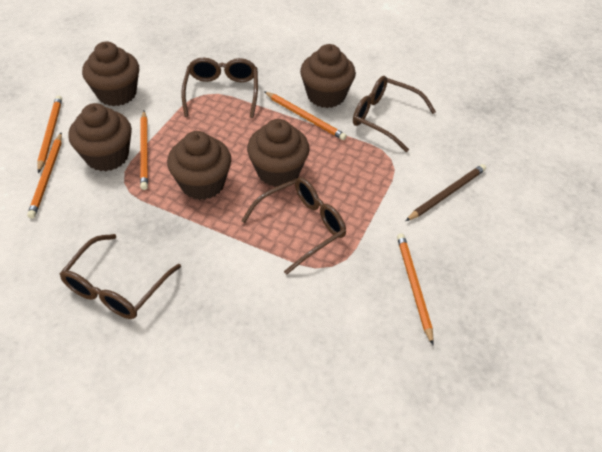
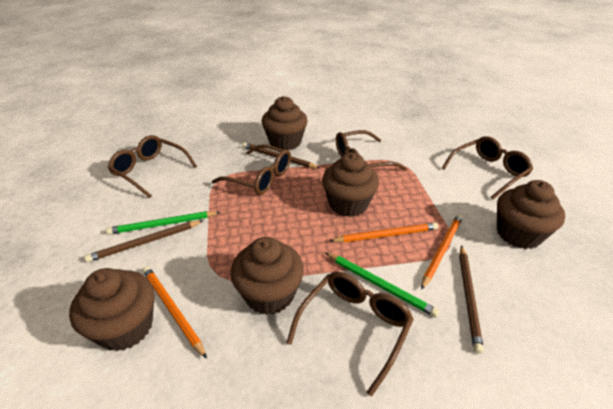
brown glasses: [60,234,181,319] [181,57,258,118] [241,177,346,275] [353,76,436,152] = 4 -> [108,135,197,198] [212,144,291,195] [286,271,414,396] [336,130,407,171] [442,136,533,199] = 5
brown pencil: [406,164,486,221] = 1 -> [85,221,203,262] [243,143,320,169] [459,245,484,354] = 3
green pencil: none = 0 -> [106,211,220,234] [326,253,439,317] = 2
orange pencil: [27,133,62,219] [37,96,62,173] [140,111,148,190] [264,91,347,140] [397,233,434,345] = 5 -> [143,266,207,359] [330,223,438,243] [421,214,463,290] = 3

